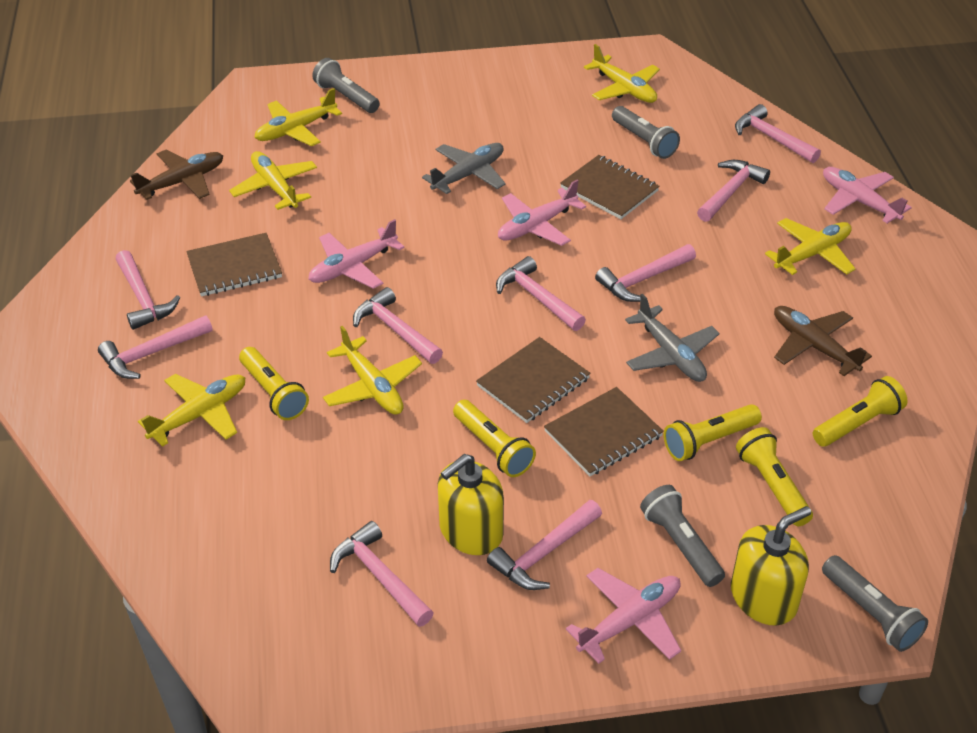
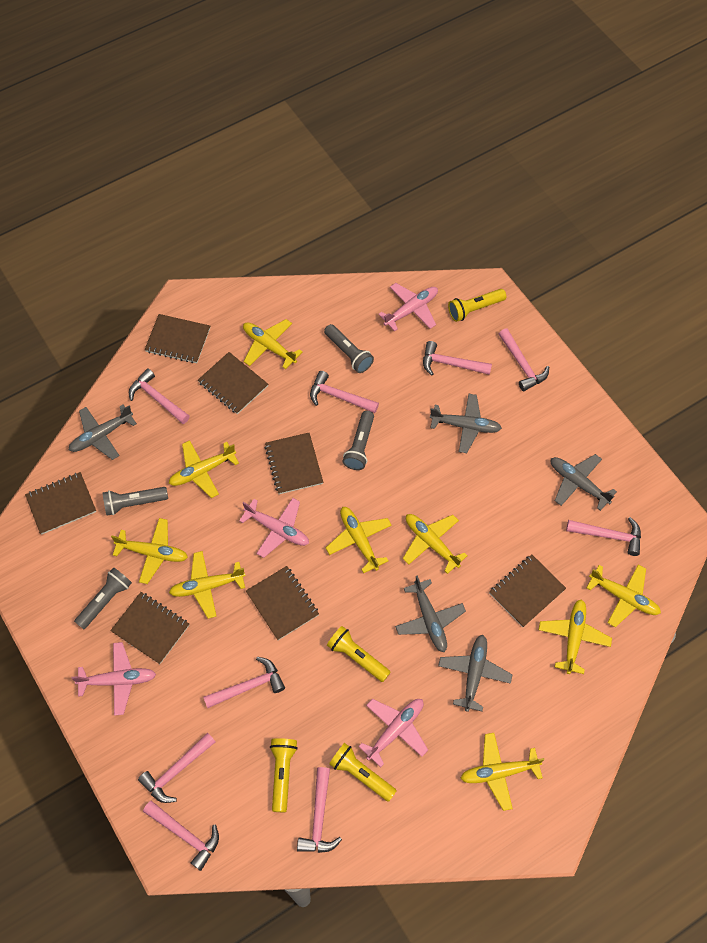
brown notebook: [186,233,282,296] [476,337,591,423] [544,387,664,476] [560,155,659,219] = 4 -> [25,472,96,535] [110,592,189,664] [145,314,210,363] [198,352,268,414] [246,566,319,640] [265,433,323,494] [489,554,566,627] = 7
brown plane: [130,150,223,200] [774,306,872,376] = 2 -> none = 0
grey plane: [422,143,506,194] [625,294,719,382] = 2 -> [69,405,137,460] [395,575,466,652] [430,394,502,453] [438,635,513,712] [551,454,617,511] = 5
yellow flashlight: [239,347,309,420] [453,400,536,477] [664,404,762,461] [736,427,813,526] [813,376,908,447] = 5 -> [270,738,298,812] [327,626,391,682] [329,743,397,802] [448,289,506,322] = 4
yellow plane: [138,374,245,447] [229,151,317,210] [254,88,342,146] [323,326,422,414] [584,44,660,103] [765,218,856,275] = 6 -> [111,518,188,584] [169,440,239,498] [169,551,246,619] [243,319,302,369] [325,507,392,573] [403,514,468,574] [460,733,544,811] [539,599,612,674] [587,565,661,627] = 9
yellow soap dispenser: [438,454,504,555] [731,506,811,626] = 2 -> none = 0

